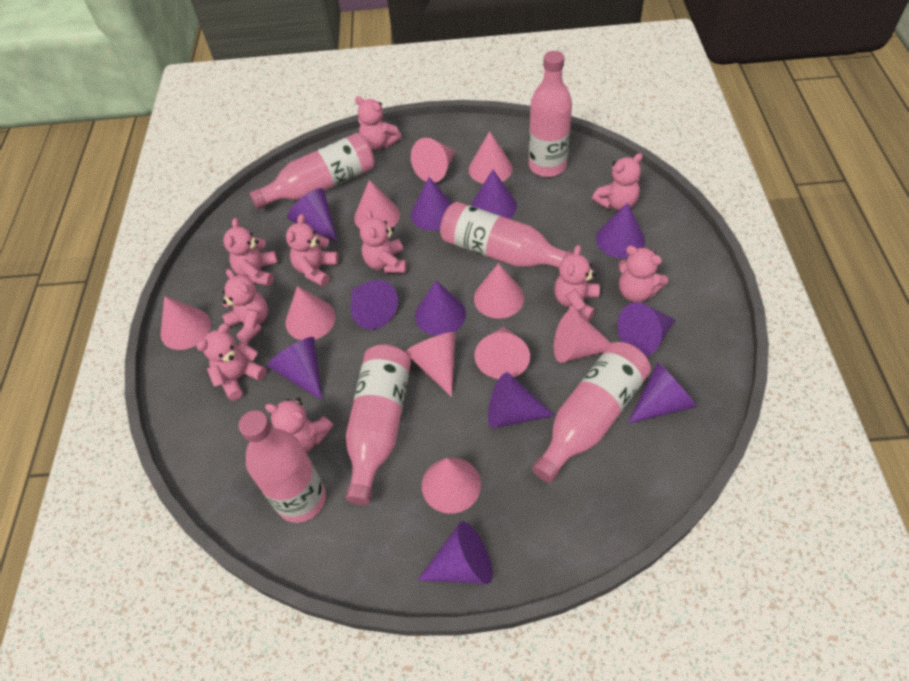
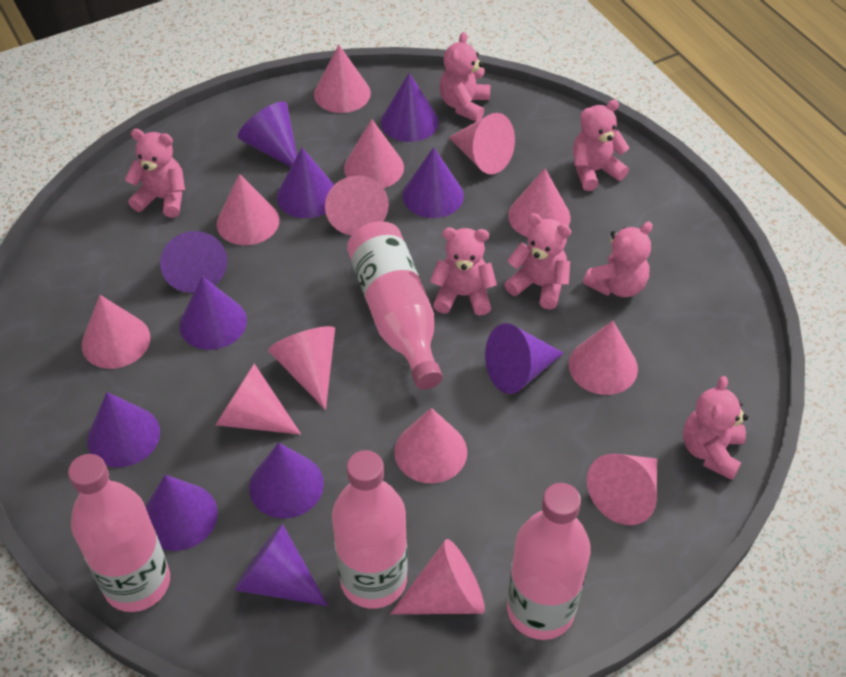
pink bottle: [239,410,326,523] [249,133,375,209] [346,344,411,505] [440,202,574,268] [529,51,572,177] [532,342,651,483] = 6 -> [68,454,170,612] [332,450,408,609] [347,222,443,390] [507,483,591,640] = 4
pink cone: [161,296,211,350] [285,286,336,340] [354,180,400,229] [405,332,456,397] [411,138,455,183] [422,458,481,514] [469,131,513,184] [474,263,524,319] [475,327,530,379] [554,309,611,363] = 10 -> [82,295,150,369] [216,363,301,435] [217,174,279,245] [268,326,335,410] [314,45,371,113] [325,175,389,235] [344,119,404,188] [390,539,485,614] [394,408,467,483] [449,113,515,174] [508,168,571,237] [569,321,638,395] [587,454,657,525] = 13
pink teddy bear: [196,323,267,401] [222,269,268,344] [223,218,278,286] [265,398,333,453] [286,214,339,286] [355,96,402,150] [360,209,406,273] [554,245,600,321] [592,153,643,211] [618,246,668,302] = 10 -> [125,129,185,218] [430,227,497,316] [439,32,490,122] [504,213,571,310] [573,100,629,191] [583,222,653,297] [683,376,748,480] = 7

